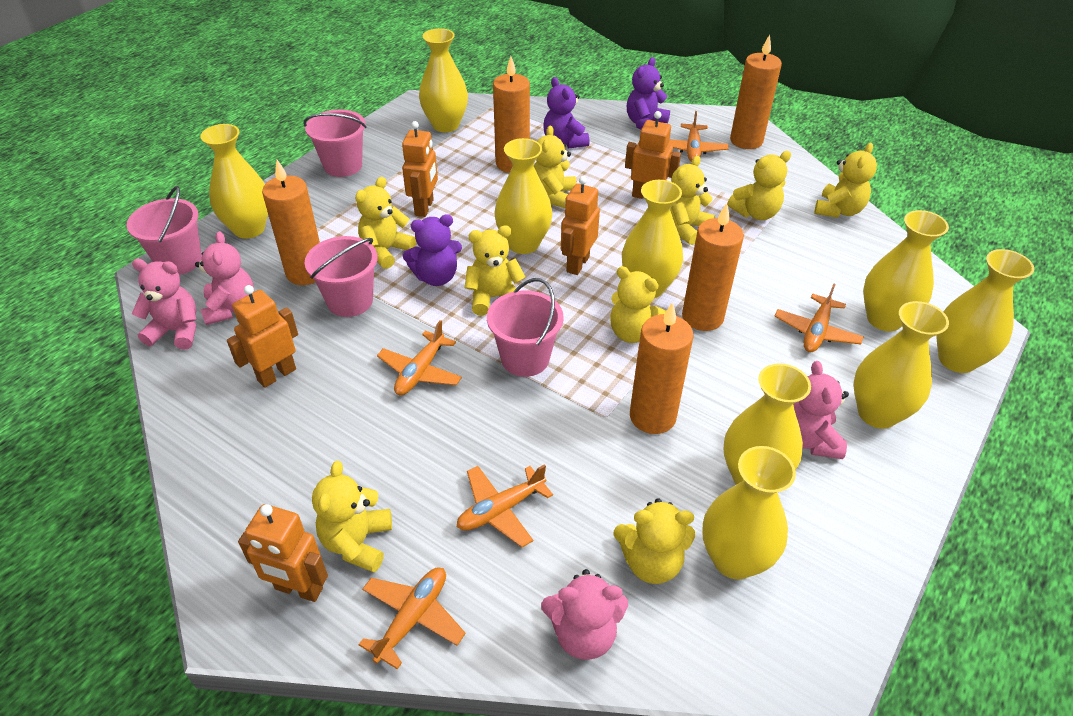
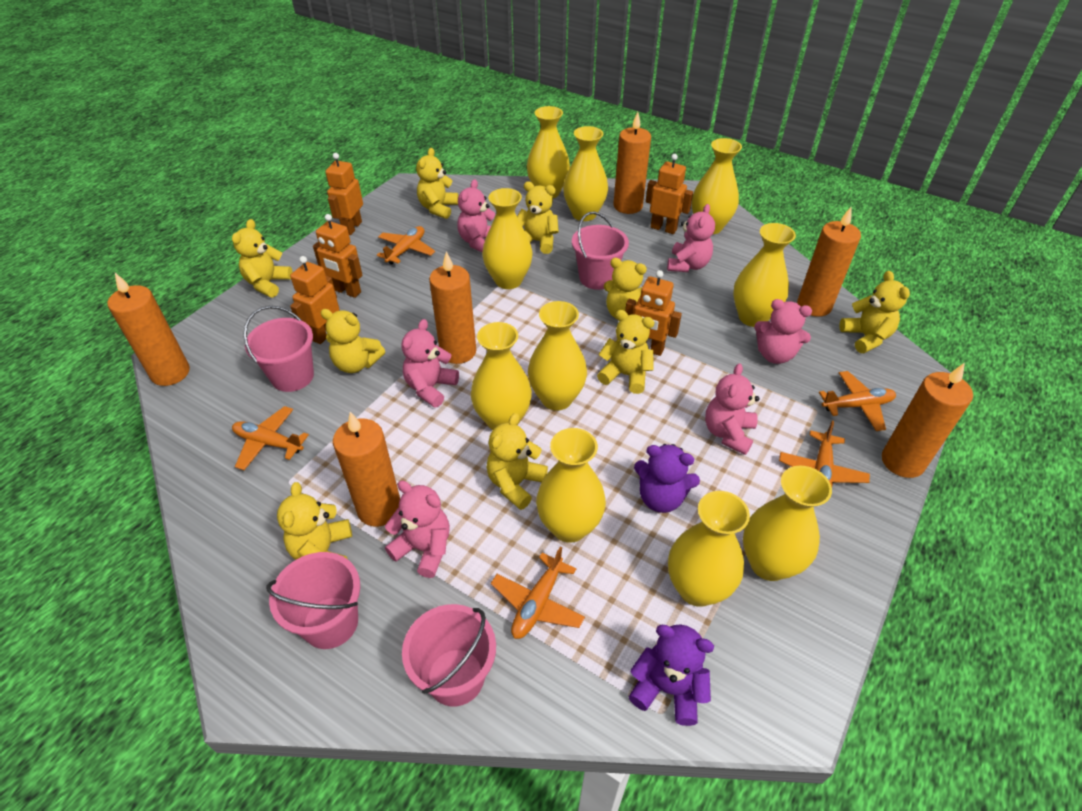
orange candle: [262,160,320,285] [493,56,530,173] [630,302,694,434] [682,203,744,331] [730,35,782,149] = 5 -> [107,273,190,386] [333,412,400,527] [429,251,476,364] [613,112,651,214] [797,207,861,317] [882,363,973,478] = 6
pink teddy bear: [132,259,196,350] [195,231,254,325] [541,569,628,660] [793,361,849,459] = 4 -> [385,481,450,578] [402,319,459,408] [457,179,495,252] [667,204,715,272] [705,363,759,455] [754,299,812,364] = 6
purple teddy bear: [403,214,462,286] [543,77,589,148] [627,57,670,130] = 3 -> [629,624,714,726] [634,444,700,513] = 2
yellow vase: [200,124,268,239] [419,28,468,132] [494,138,553,254] [622,180,683,298] [702,446,796,580] [724,363,811,485] [854,301,949,429] [863,210,949,331] [936,249,1034,373] = 9 -> [471,322,532,430] [482,188,533,289] [527,106,570,198] [528,301,587,410] [536,428,606,543] [563,126,608,221] [668,491,750,607] [692,138,742,234] [733,223,796,327] [743,465,832,581] = 10

